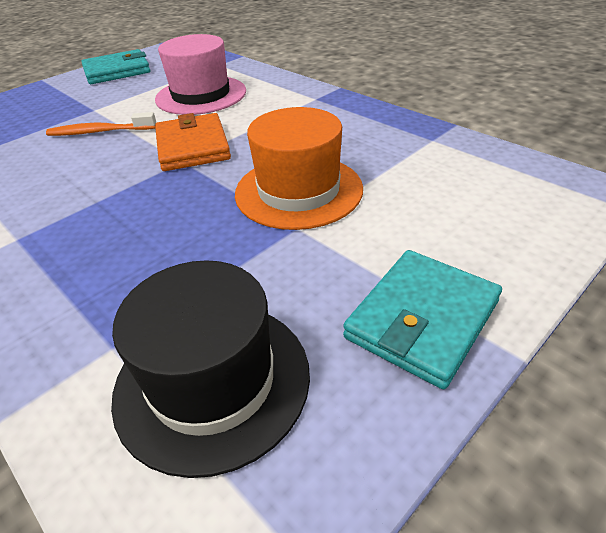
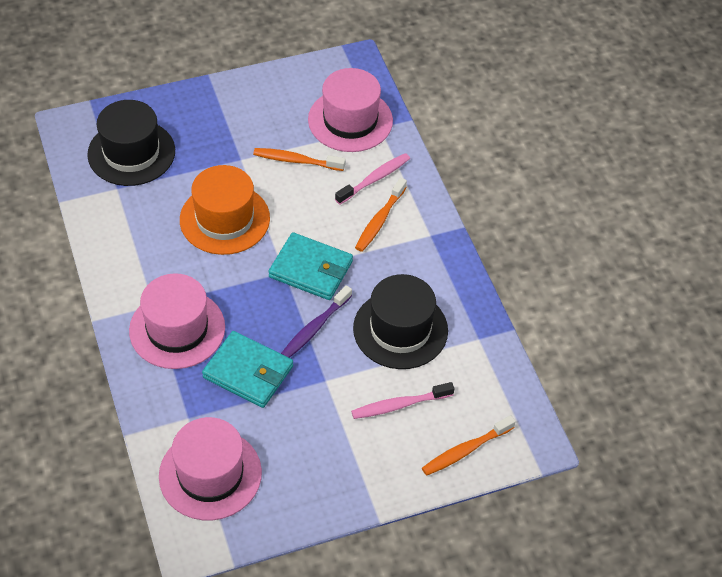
black hat: [111,260,310,478] = 1 -> [87,100,175,186] [353,274,448,369] = 2
orange toothbrush: [46,112,156,136] = 1 -> [253,148,346,171] [355,178,407,252] [422,415,516,476] = 3
orange wallet: [155,113,231,171] = 1 -> none = 0
pink hat: [155,34,246,115] = 1 -> [129,273,225,369] [159,417,262,520] [308,68,393,152] = 3
pink toothbrush: none = 0 -> [335,153,410,204] [351,382,454,419] = 2
purple toothbrush: none = 0 -> [281,285,352,358] = 1

